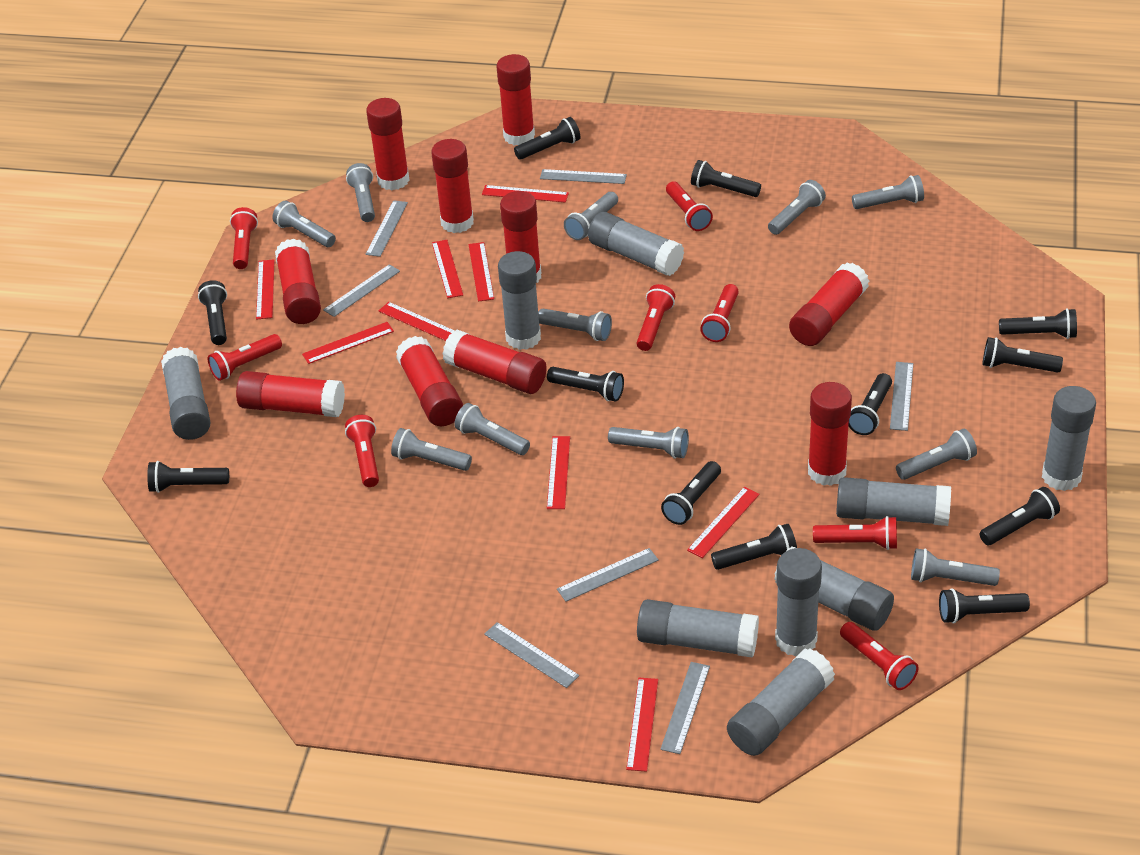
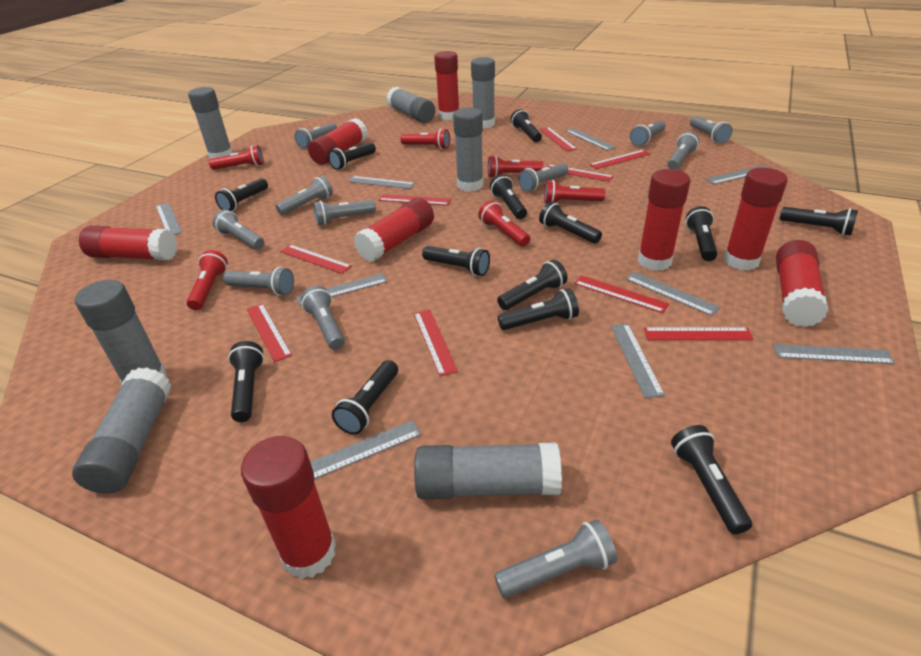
black flashlight: [147,461,229,493] [198,280,227,345] [514,117,580,160] [547,367,624,402] [661,461,721,525] [691,160,761,197] [711,524,797,570] [848,373,892,435] [939,588,1030,623] [980,487,1060,545] [982,337,1063,373] [999,308,1077,339] = 12 -> [215,178,268,211] [228,341,264,422] [328,143,376,170] [332,360,398,435] [422,246,490,276] [490,174,527,219] [497,259,567,310] [498,288,579,330] [510,109,542,142] [539,202,602,244] [671,425,752,534] [686,206,717,261] [780,207,858,235] = 13
grey glue stick: [161,347,210,440] [498,251,541,350] [588,212,684,276] [637,599,759,658] [727,648,835,756] [774,546,894,631] [775,548,822,657] [836,477,951,526] [1042,386,1096,491] = 9 -> [72,367,171,494] [75,280,167,384] [188,87,233,159] [387,87,435,123] [414,442,562,499] [453,107,484,192] [471,57,495,128] = 7
grey ruler: [323,264,400,317] [366,200,408,257] [484,622,579,688] [540,169,627,184] [557,548,659,602] [660,662,710,754] [890,362,913,431] = 7 -> [156,203,182,235] [296,273,387,306] [310,420,421,479] [348,176,415,189] [566,128,616,151] [611,324,665,398] [626,272,720,316] [705,165,767,184] [773,344,896,364] = 9
red flashlight: [208,334,282,381] [230,207,258,269] [345,415,379,487] [637,284,675,351] [666,182,713,231] [700,284,739,342] [813,516,897,550] [840,622,919,690] = 8 -> [187,250,228,310] [209,145,264,170] [401,129,450,149] [478,200,530,247] [488,155,543,177] [544,180,605,203] = 6
red glue stick: [236,371,345,417] [275,239,321,324] [366,98,410,190] [396,336,463,426] [431,139,474,233] [442,330,547,394] [496,54,535,145] [500,191,542,283] [789,262,869,346] [808,382,852,486] = 10 -> [79,226,177,261] [241,436,336,579] [308,118,367,165] [354,198,434,262] [434,51,459,120] [638,169,691,271] [724,168,788,271] [776,240,829,327] = 8

